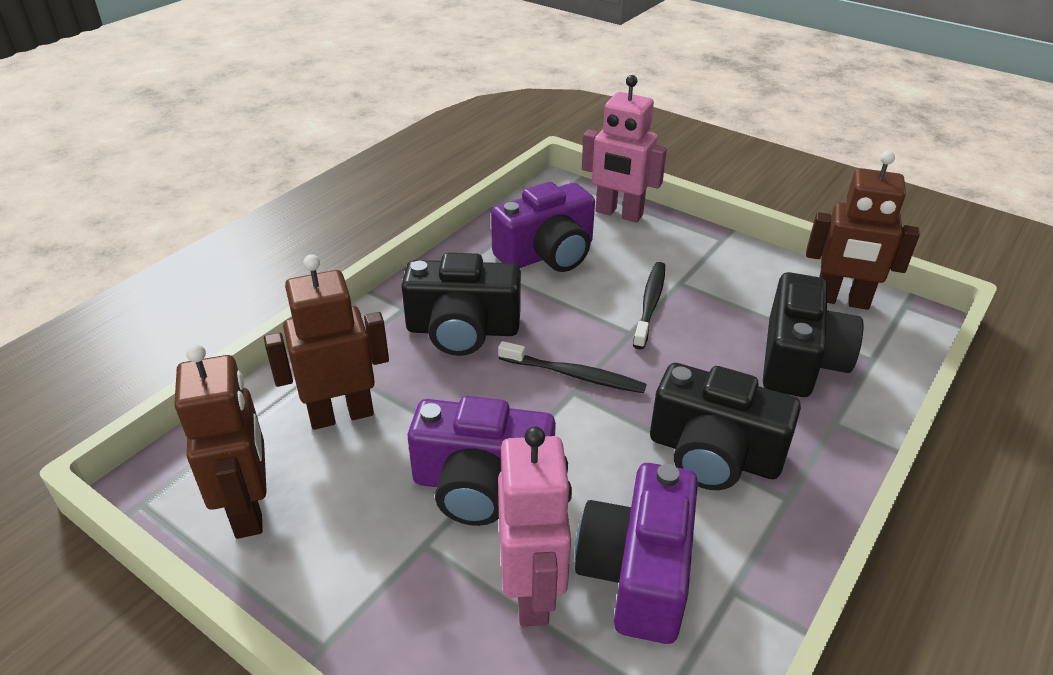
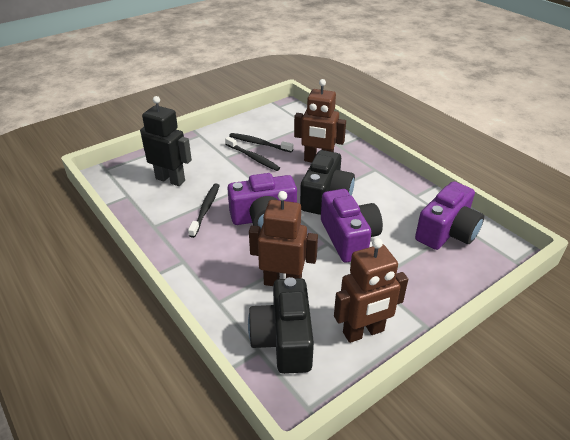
black camera: [401,253,521,356] [650,363,801,490] [763,272,863,397] = 3 -> [248,277,314,374] [300,150,355,215] = 2
black robot: none = 0 -> [140,96,192,186] = 1
black toothbrush: [498,341,647,393] [633,262,665,349] = 2 -> [188,184,220,238] [225,137,280,171] [229,133,293,152] = 3
pink robot: [498,426,572,627] [582,75,667,223] = 2 -> none = 0

